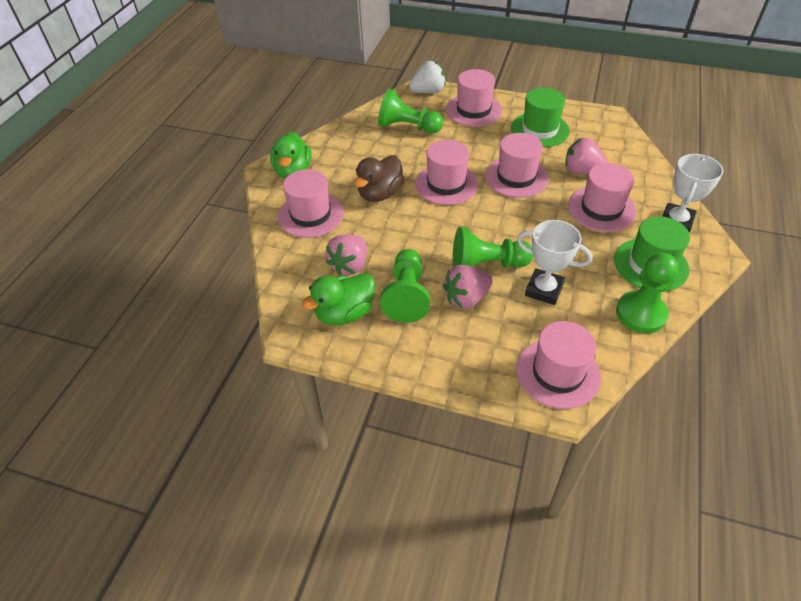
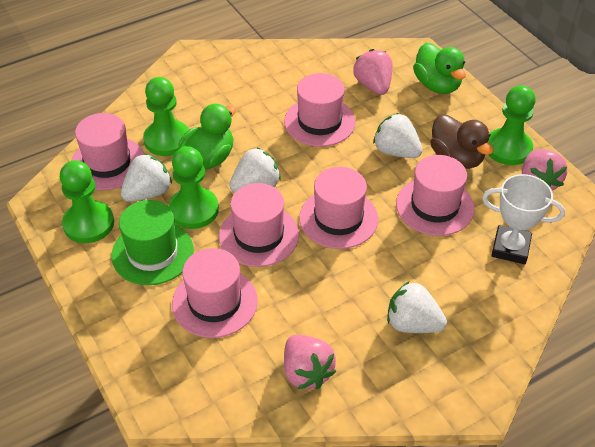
green hat: [511,88,570,147] [614,216,690,292] = 2 -> [111,200,194,285] = 1
white strawberry: [409,61,446,93] = 1 -> [121,153,172,202] [229,147,281,193] [373,113,423,158] [387,282,447,333] = 4
white trophy: [517,220,592,305] [662,154,723,233] = 2 -> [482,174,565,264] = 1

